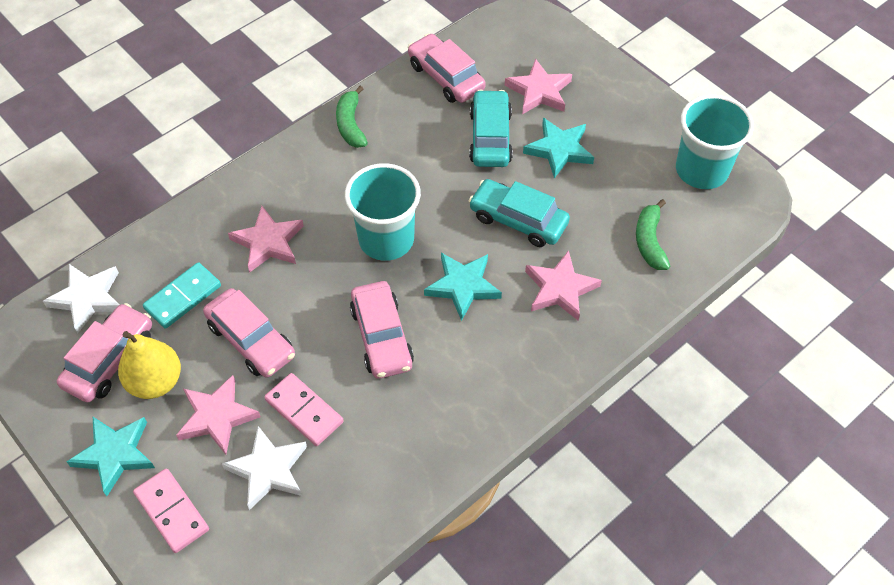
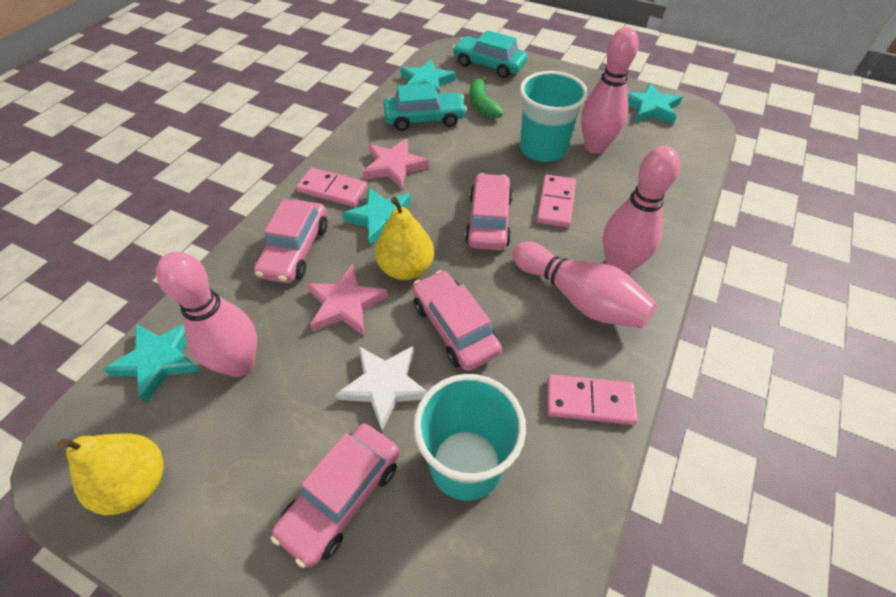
green banana: [336,86,368,148] [636,199,670,270] = 2 -> [470,76,504,118] = 1
pink bowling pin: none = 0 -> [156,252,257,377] [512,241,657,328] [581,27,639,154] [603,146,680,275] = 4
pink domino: [133,468,209,553] [264,373,343,446] = 2 -> [296,168,367,207] [537,175,576,228] [547,374,638,425] = 3
pink star: [176,375,261,455] [228,206,304,273] [505,59,572,114] [525,250,602,321] = 4 -> [307,265,388,335] [363,138,429,189] = 2
turquoise domino: [143,262,221,329] = 1 -> none = 0
turquoise star: [67,417,155,496] [424,253,502,321] [523,118,594,178] = 3 -> [103,324,200,403] [342,188,411,246] [400,59,456,94] [628,83,683,125] = 4
white star: [43,264,119,333] [222,426,307,510] = 2 -> [336,346,428,430] = 1
yellow pear: [118,331,181,399] = 1 -> [57,433,164,515] [375,197,434,280] = 2

